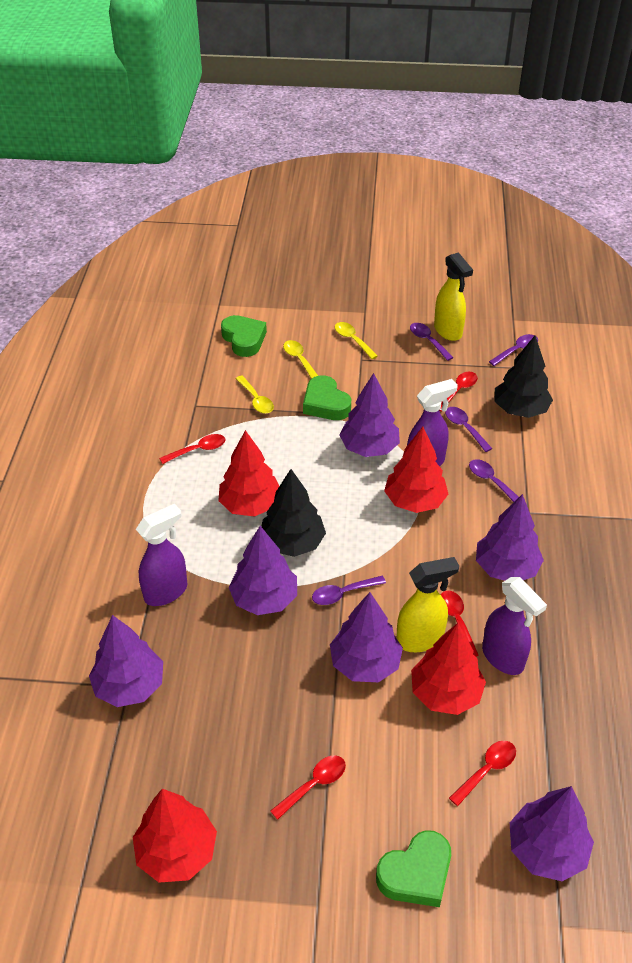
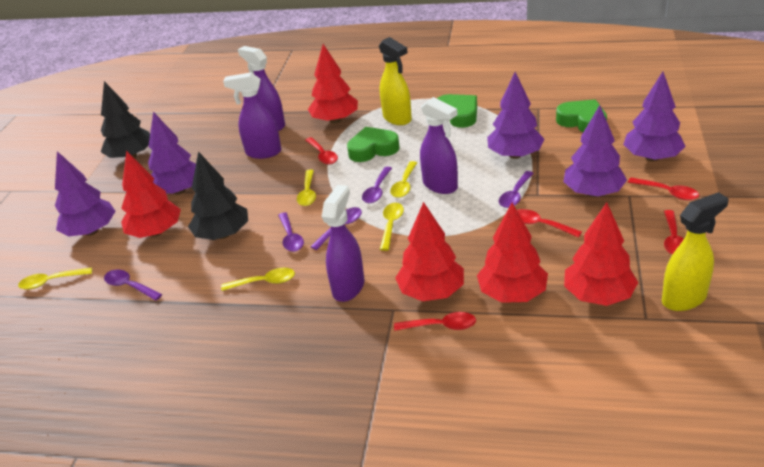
purple spray bottle: [136,504,187,606] [407,379,458,466] [482,577,547,675] = 3 -> [223,72,281,159] [238,46,285,131] [322,185,364,302] [420,97,458,194] = 4
purple tree: [89,615,163,707] [229,526,297,615] [330,592,403,682] [339,373,400,457] [476,494,544,581] [510,786,594,881] = 6 -> [55,151,116,237] [148,112,196,195] [487,72,545,159] [563,105,627,197] [623,72,686,161] = 5
red tree: [133,789,217,883] [219,430,279,517] [384,427,448,513] [411,623,486,715] = 4 -> [121,151,181,238] [308,44,358,123] [395,202,464,301] [477,203,548,303] [564,202,638,306] = 5
yellow spoon: [236,376,274,414] [283,340,318,379] [335,322,378,359] = 3 -> [18,268,92,290] [221,268,295,291] [297,170,316,206] [380,203,404,251] [390,161,417,198] = 5

